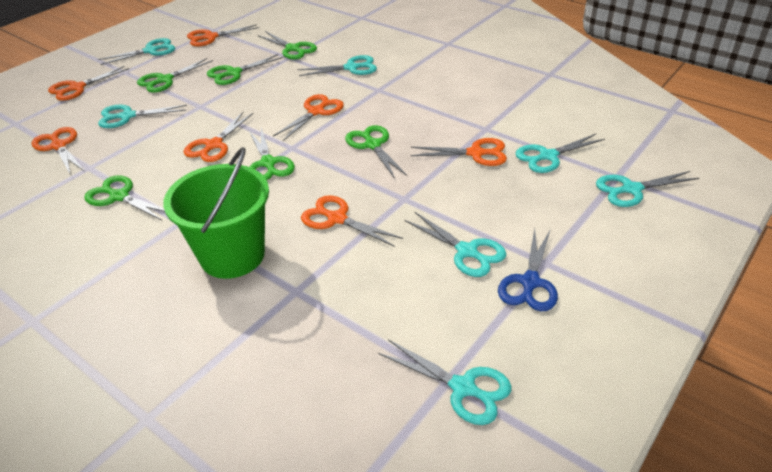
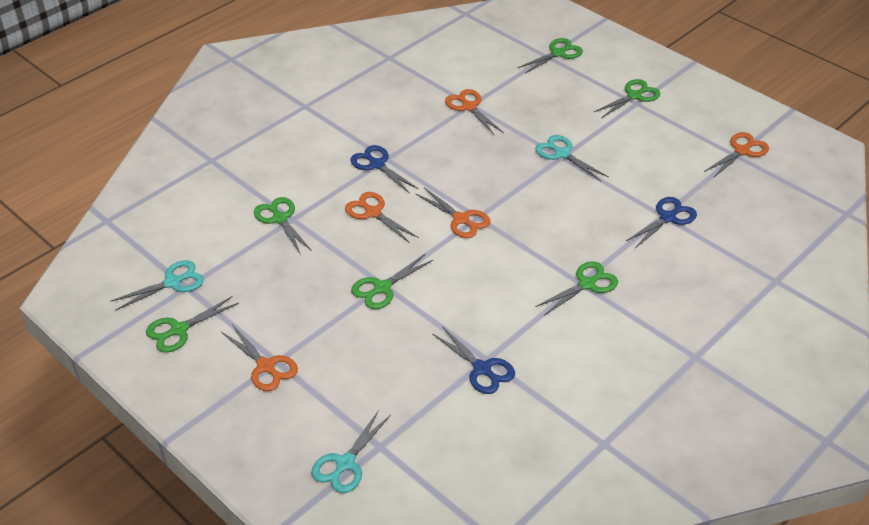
blue scissors: [498,229,558,311] = 1 -> [350,145,419,193] [433,326,515,394] [626,197,697,248] = 3
green bucket: [163,147,269,279] = 1 -> none = 0
orange scissors: [31,127,85,175] [48,66,129,101] [184,112,253,162] [187,24,259,46] [273,94,344,141] [301,195,403,247] [411,138,507,166] = 7 -> [221,326,298,391] [345,192,419,243] [415,187,491,238] [445,89,504,135] [704,132,769,178] = 5
turquoise scissors: [98,38,175,65] [98,105,187,128] [297,55,377,76] [378,339,512,425] [405,212,507,277] [515,134,605,173] [596,171,699,207] = 7 -> [110,260,204,311] [311,410,391,493] [535,135,609,181] = 3

